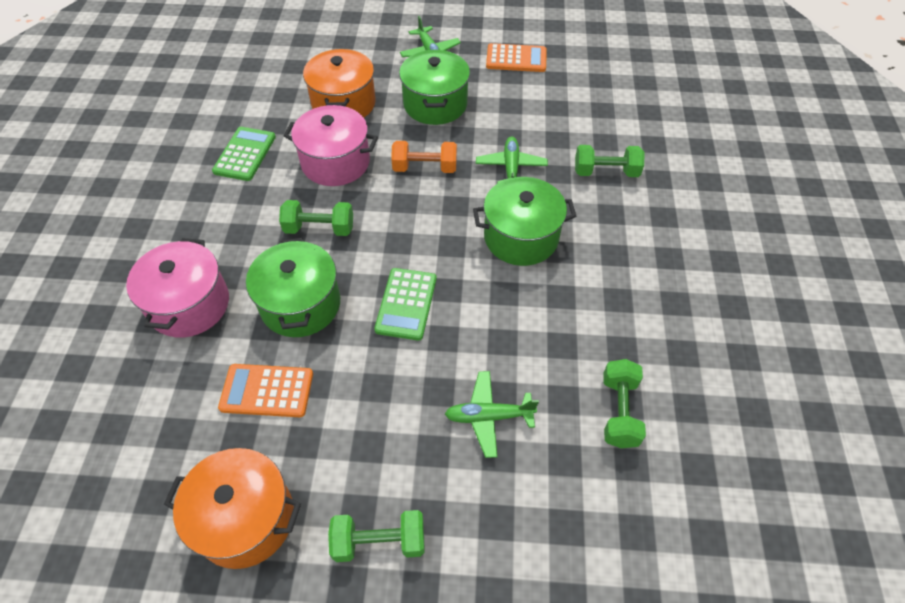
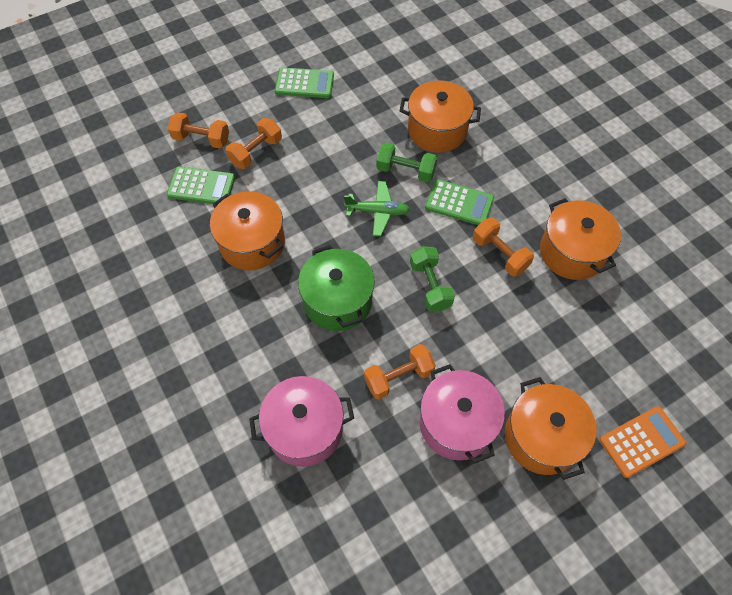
green calculator: [212,127,276,181] [374,268,437,341] = 2 -> [167,167,235,204] [275,67,334,98] [425,179,494,225] = 3
green dumbbell: [279,200,353,236] [328,510,425,562] [575,145,644,177] [603,359,646,448] = 4 -> [377,143,437,182] [410,246,455,312] = 2
green plane: [400,16,461,57] [445,371,539,458] [476,137,548,184] = 3 -> [344,181,410,237] = 1
green pot: [246,238,340,337] [399,50,470,125] [473,177,576,266] = 3 -> [298,245,375,331] = 1
orange calculator: [218,364,313,417] [486,43,547,72] = 2 -> [599,406,686,478] = 1
orange dumbbell: [391,141,457,173] = 1 -> [168,112,229,148] [226,118,282,169] [364,344,436,400] [473,218,534,276] = 4
orange pot: [164,448,301,569] [303,49,376,118] = 2 -> [210,191,285,270] [400,80,481,153] [505,377,596,480] [540,198,621,280] = 4

